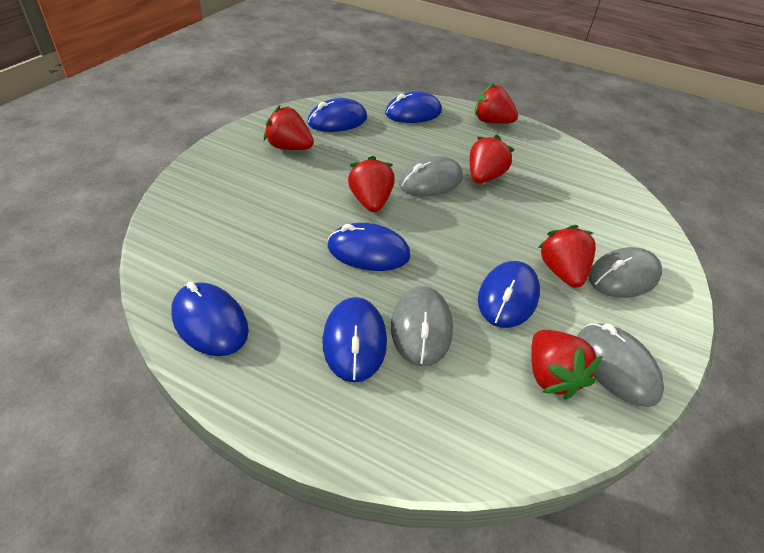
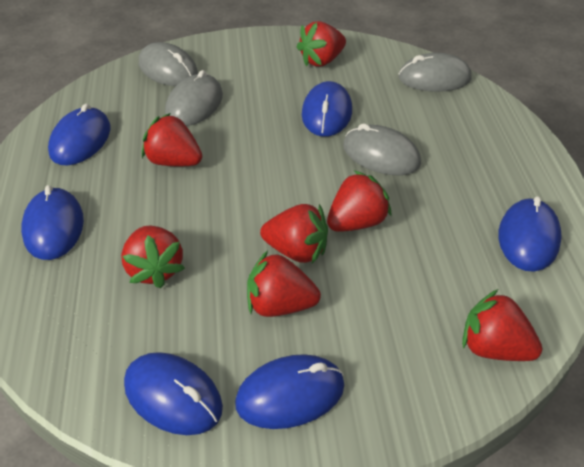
red strawberry: [264,105,314,150] [348,156,395,212] [470,135,515,183] [475,83,518,124] [531,330,603,400] [538,225,595,288] = 6 -> [121,225,185,288] [142,113,202,166] [247,250,321,317] [260,204,328,264] [297,21,346,67] [327,170,392,232] [462,289,542,361] = 7

